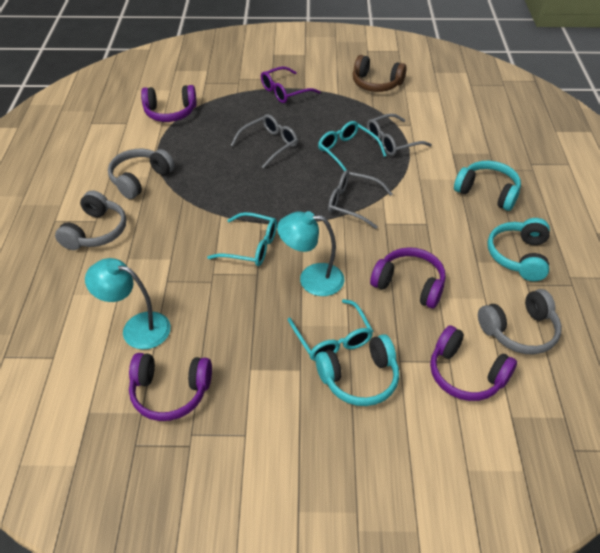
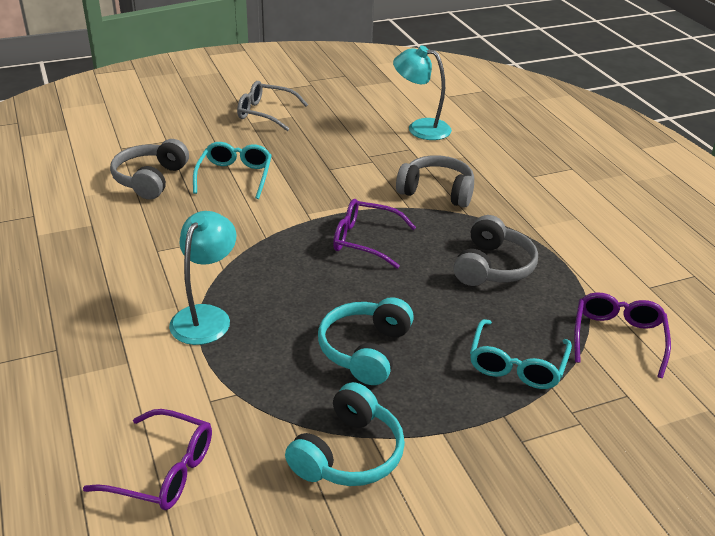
brown headphones: [353,55,407,92] = 1 -> none = 0
grey glasses: [231,114,298,169] [328,170,393,229] [367,114,432,156] = 3 -> [237,81,308,131] = 1
purple glasses: [261,66,320,103] = 1 -> [83,409,212,510] [333,199,416,269] [574,292,671,378] = 3
purple headphones: [129,353,212,421] [141,85,197,122] [370,247,446,309] [430,325,517,401] = 4 -> none = 0
turquoise glasses: [207,212,277,266] [288,299,373,361] [318,121,387,171] = 3 -> [193,142,272,199] [470,319,572,389] = 2
turquoise headphones: [315,334,399,406] [454,161,521,211] [487,218,550,281] = 3 -> [285,382,405,486] [318,297,414,385] = 2

